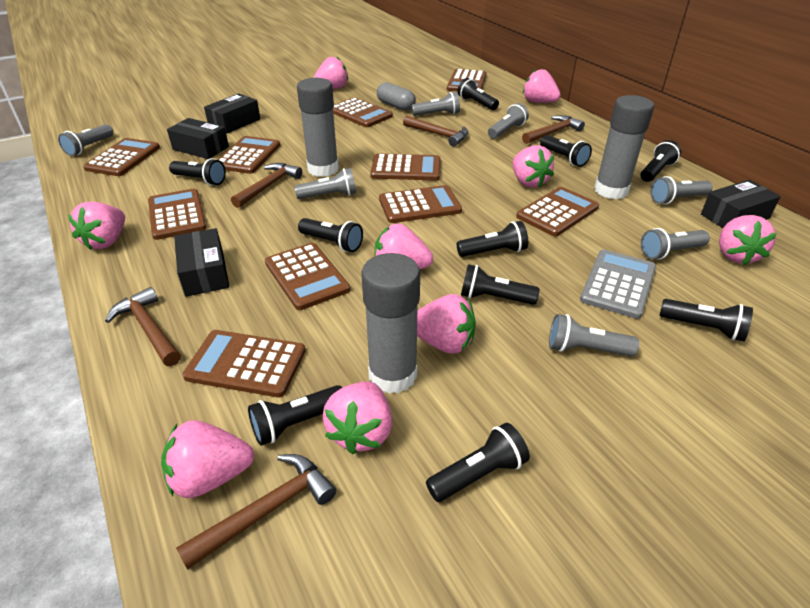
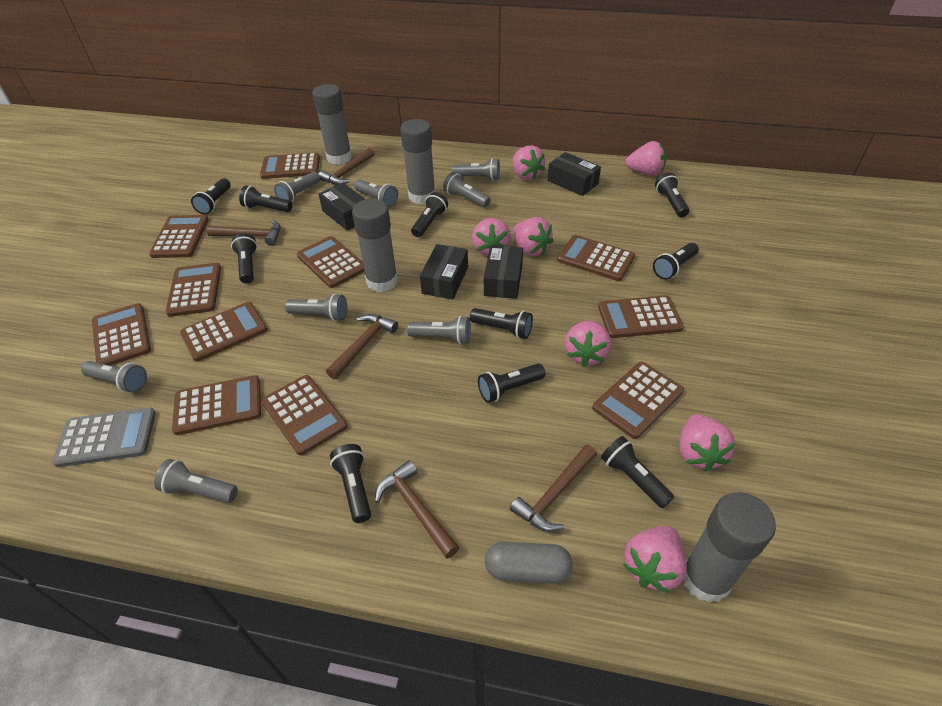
brown calculator: [83,138,160,176] [148,189,207,240] [183,330,306,397] [218,136,280,174] [265,243,350,310] [333,97,393,127] [370,153,440,181] [379,185,462,223] [447,69,487,91] [516,187,599,236] = 10 -> [92,303,151,365] [149,215,209,258] [165,263,221,317] [172,375,261,435] [180,302,268,362] [260,153,320,179] [261,375,347,455] [297,236,365,288] [557,235,635,281] [592,362,684,439] [598,295,684,338] = 11
grey flashlight: [58,124,113,156] [294,168,356,199] [411,92,460,116] [488,103,529,139] [549,314,639,356] [641,228,710,260] [651,176,713,205] = 7 -> [81,361,147,393] [154,459,238,503] [274,172,320,202] [285,294,347,321] [354,179,398,207] [407,316,471,344] [443,172,491,207] [452,158,500,181] = 8
grey glue stick: [297,78,339,177] [361,253,420,394] [594,95,654,199] = 3 -> [312,84,352,165] [352,199,398,292] [400,119,435,204] [684,492,776,603] = 4
pink strawberry: [68,202,125,250] [161,420,254,498] [313,56,348,89] [323,382,392,455] [375,223,433,269] [417,294,476,354] [513,145,554,188] [523,69,561,103] [719,215,777,265] = 9 -> [472,218,511,256] [513,145,545,180] [513,217,554,256] [564,321,611,367] [623,526,687,593] [625,141,667,176] [679,414,735,472] = 7

